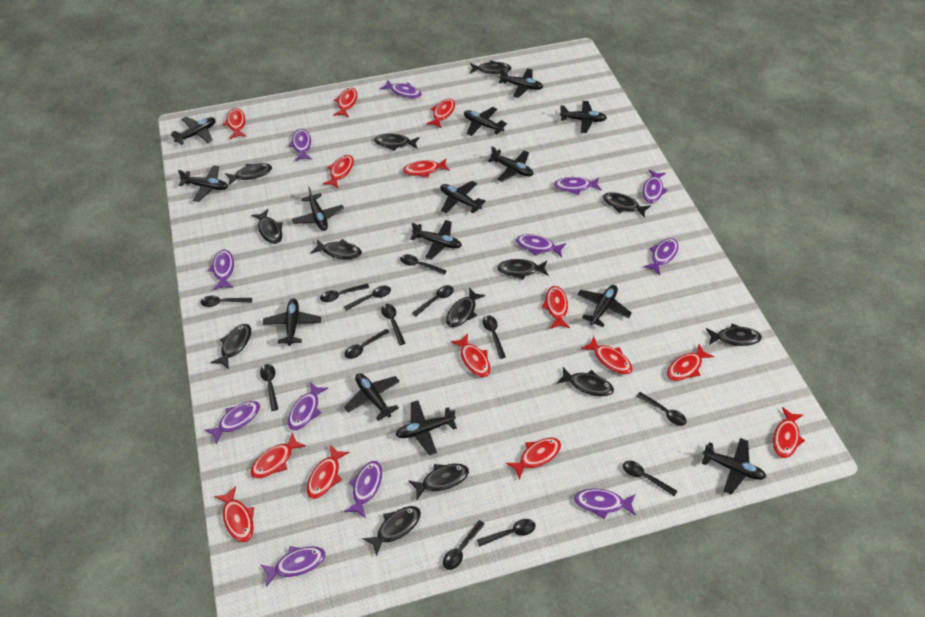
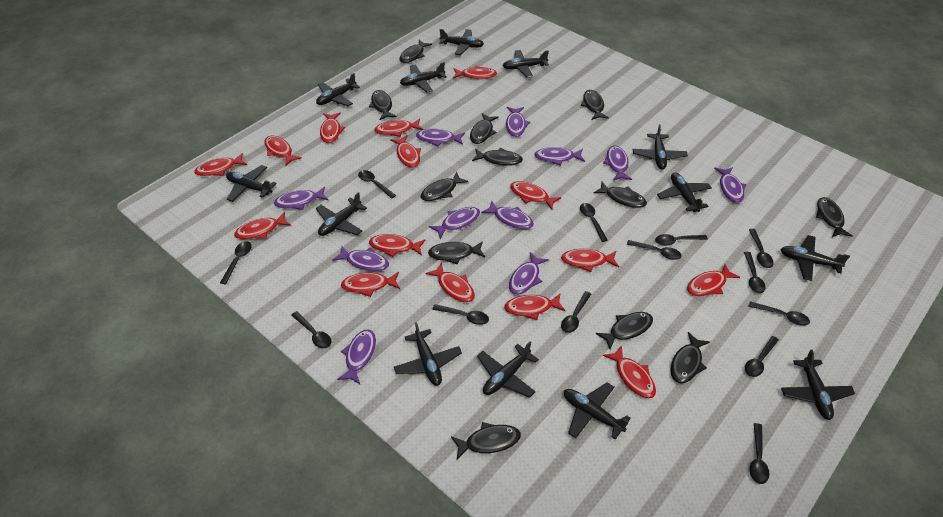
black fish: [211,324,251,370] [225,163,272,185] [251,209,283,244] [311,239,362,259] [362,506,421,556] [374,134,420,151] [408,464,469,500] [446,288,486,327] [470,60,511,74] [497,259,548,280] [557,367,614,396] [603,192,651,218] [706,323,762,346] = 13 -> [369,90,397,120] [399,40,432,63] [421,172,469,201] [428,241,485,265] [451,422,521,460] [470,113,499,144] [472,148,523,166] [581,90,609,120] [594,181,647,208] [596,312,653,349] [670,332,710,384] [816,197,853,237] = 12
black plane: [171,117,216,145] [178,165,228,202] [263,299,321,346] [292,187,344,231] [344,373,400,421] [396,400,457,455] [410,220,462,260] [440,181,486,213] [464,107,507,136] [488,146,533,182] [499,68,543,98] [559,101,607,133] [577,285,632,327] [702,438,766,495] = 14 -> [226,165,277,202] [316,73,360,106] [316,192,367,236] [394,322,462,386] [400,62,447,93] [439,29,484,55] [477,341,539,398] [503,50,549,78] [564,382,631,440] [633,124,688,169] [657,172,712,212] [780,235,850,281] [781,349,855,420] = 13
purple fish: [205,401,260,444] [208,250,234,290] [260,546,325,587] [288,129,312,161] [288,382,328,431] [344,461,382,518] [380,79,422,98] [516,234,566,257] [554,177,602,195] [574,489,636,519] [642,170,668,203] [643,238,678,275] = 12 -> [274,187,328,210] [332,246,389,271] [337,330,376,384] [416,129,465,147] [429,207,480,239] [481,201,534,229] [506,107,530,137] [509,252,549,295] [534,147,585,165] [603,146,632,180] [714,167,746,203] = 11
red fish: [214,486,254,542] [223,108,247,139] [250,433,306,478] [307,445,349,499] [323,155,354,188] [333,88,357,117] [403,159,450,178] [426,98,455,128] [451,334,491,377] [506,438,561,480] [541,286,570,329] [581,336,633,374] [667,344,714,381] [773,407,805,458] = 14 -> [194,153,247,176] [234,212,291,239] [264,136,302,166] [320,113,345,143] [341,272,400,297] [369,234,426,257] [374,118,423,137] [390,135,421,168] [425,262,475,302] [453,65,497,79] [504,293,566,320] [510,181,561,210] [561,249,619,272] [603,345,656,398] [687,264,740,296] = 15

